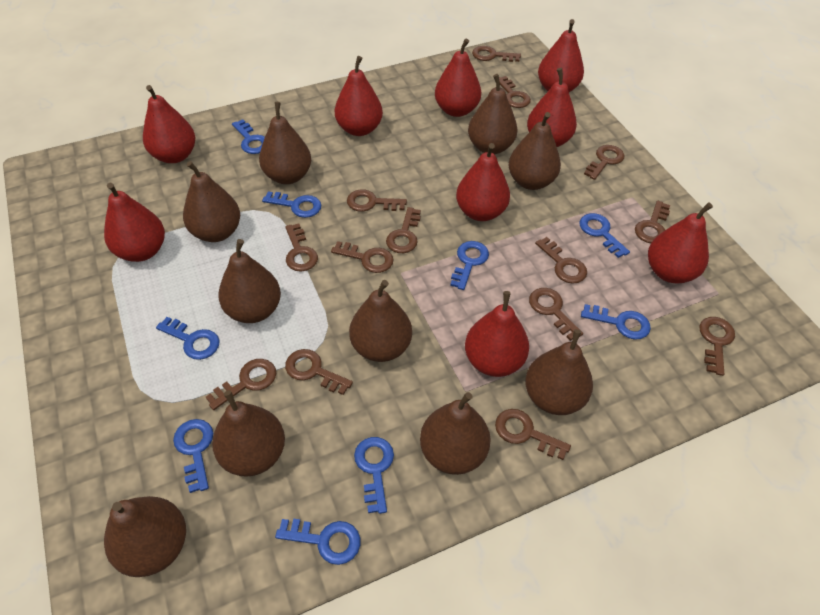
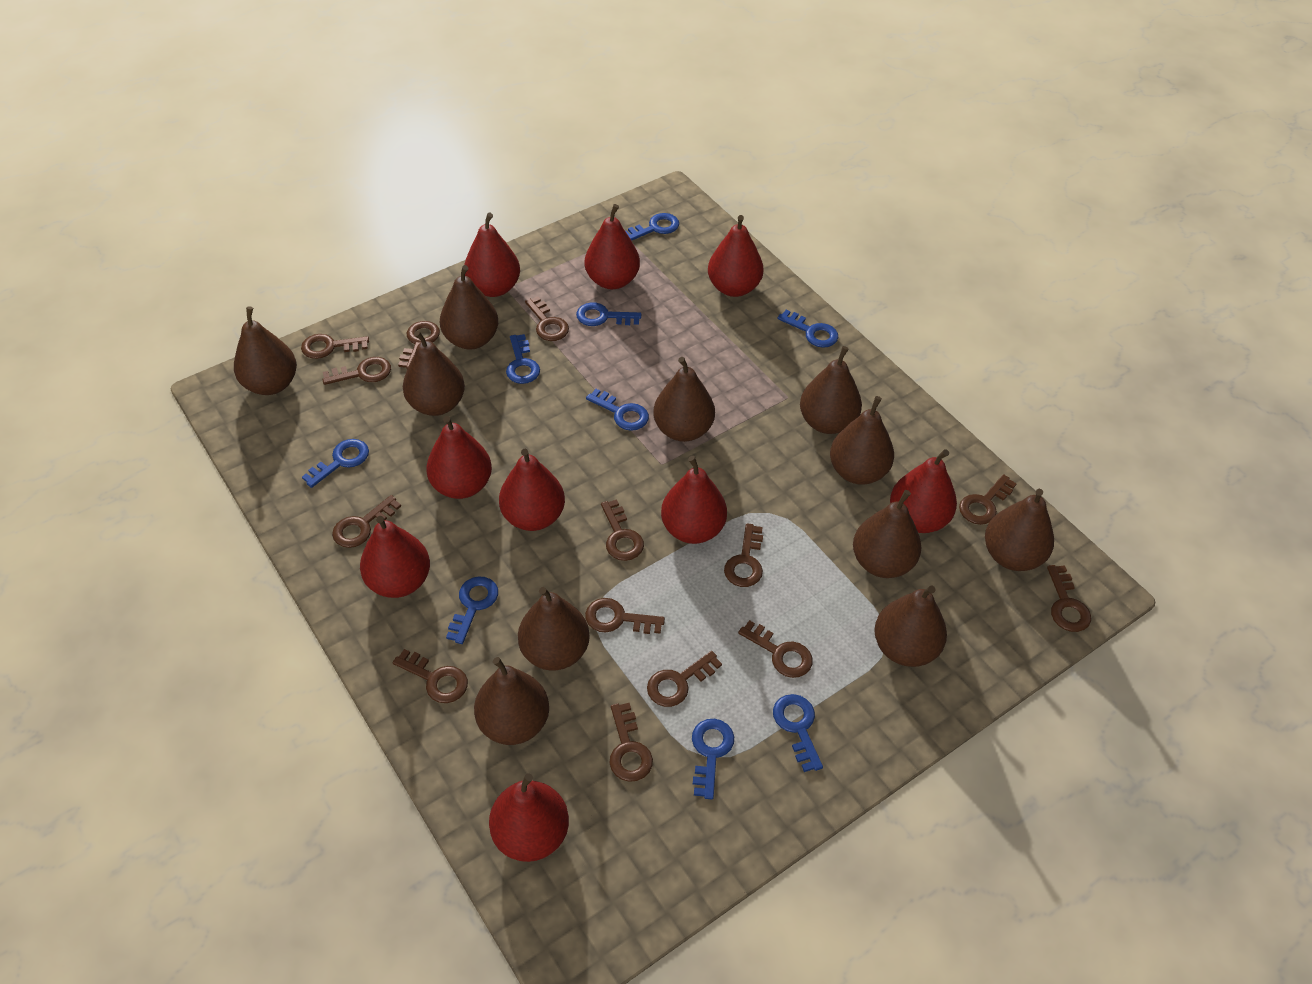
brown pear: [104,496,186,577] [183,161,240,242] [212,390,285,477] [218,239,281,323] [259,102,311,184] [349,280,412,362] [420,392,491,475] [468,74,518,154] [509,112,561,190] [525,329,593,415] = 10 -> [234,306,297,395] [403,331,465,416] [440,265,498,350] [474,657,549,745] [518,587,590,670] [653,357,715,442] [800,346,862,434] [830,396,894,485] [853,490,921,578] [874,586,947,667] [985,489,1054,571] = 11

